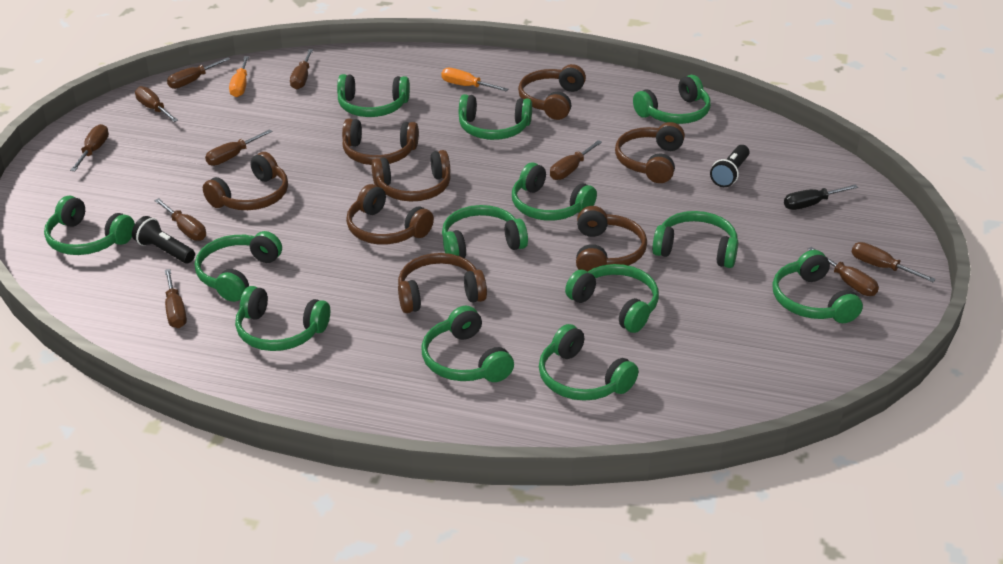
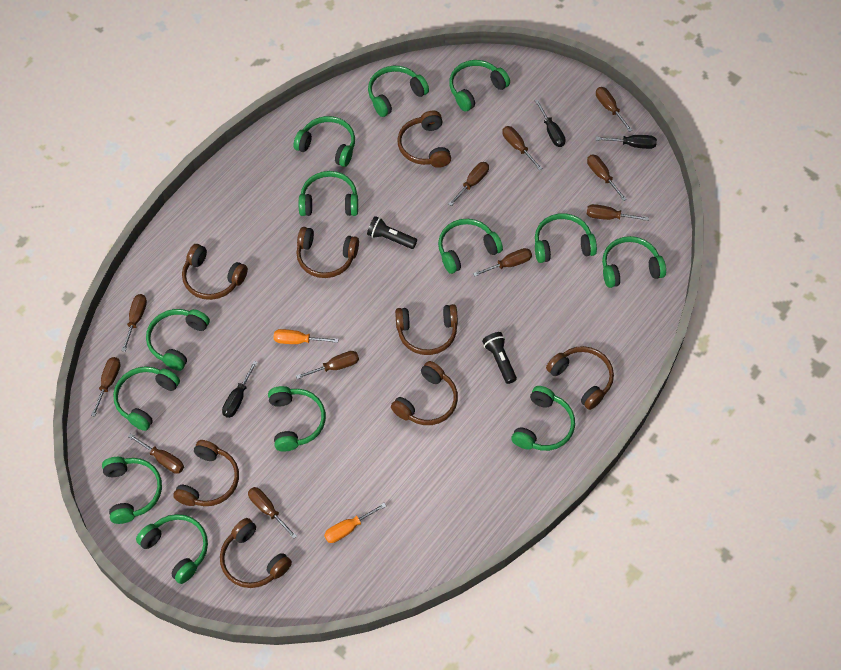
black screwdriver: [784,184,858,210] = 1 -> [222,361,258,418] [535,100,566,147] [596,135,657,149] = 3
brown screwdriver: [70,124,109,171] [135,86,178,122] [154,198,206,241] [165,269,187,328] [167,57,230,89] [205,129,273,166] [290,49,313,89] [550,140,602,180] [808,247,879,296] [852,242,936,282] = 10 -> [91,357,121,417] [121,294,147,352] [128,433,184,474] [248,487,297,539] [296,351,359,379] [449,162,489,206] [473,248,532,276] [502,126,542,170] [587,155,627,201] [587,204,649,221] [596,87,633,132] = 11

